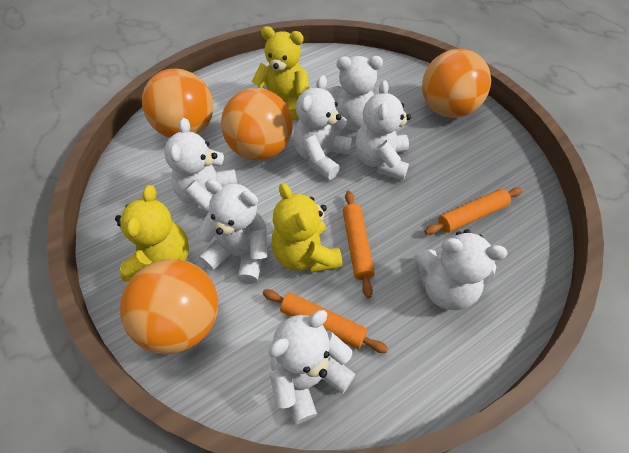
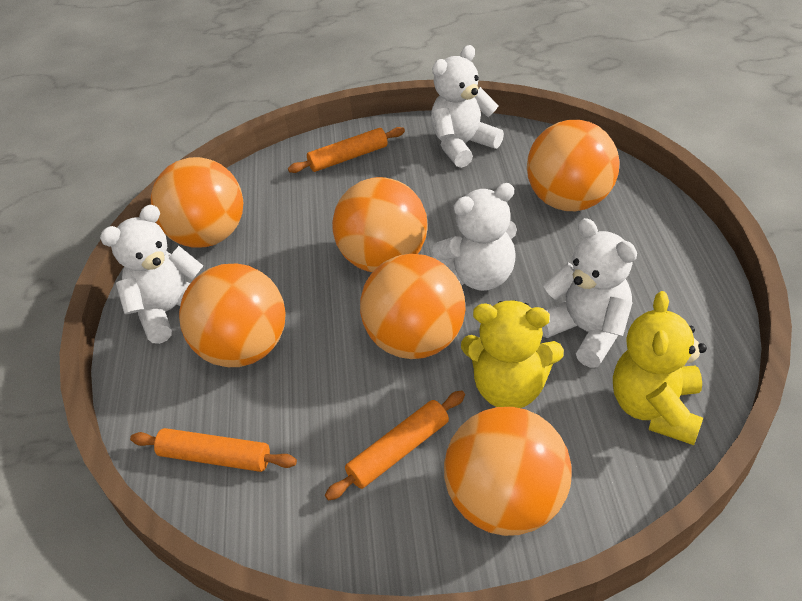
orange ball: [120,259,218,354] [142,68,214,138] [221,88,292,161] [422,49,491,118] = 4 -> [151,157,243,248] [179,264,286,367] [332,177,428,272] [360,254,466,359] [444,407,572,536] [527,120,620,211] = 6
white teddy bear: [164,118,237,214] [196,179,267,284] [268,310,356,424] [293,75,352,180] [326,56,383,130] [355,80,411,180] [415,229,507,310] = 7 -> [100,205,203,344] [431,45,504,168] [432,183,517,291] [542,218,637,368] = 4
yellow teddy bear: [115,185,189,281] [252,26,309,120] [272,183,342,273] = 3 -> [461,300,564,408] [613,291,707,445] = 2

